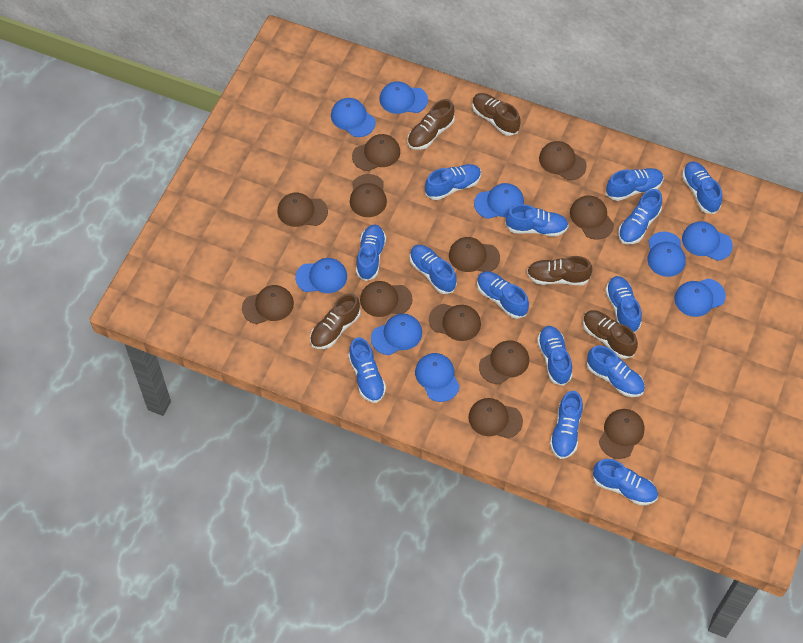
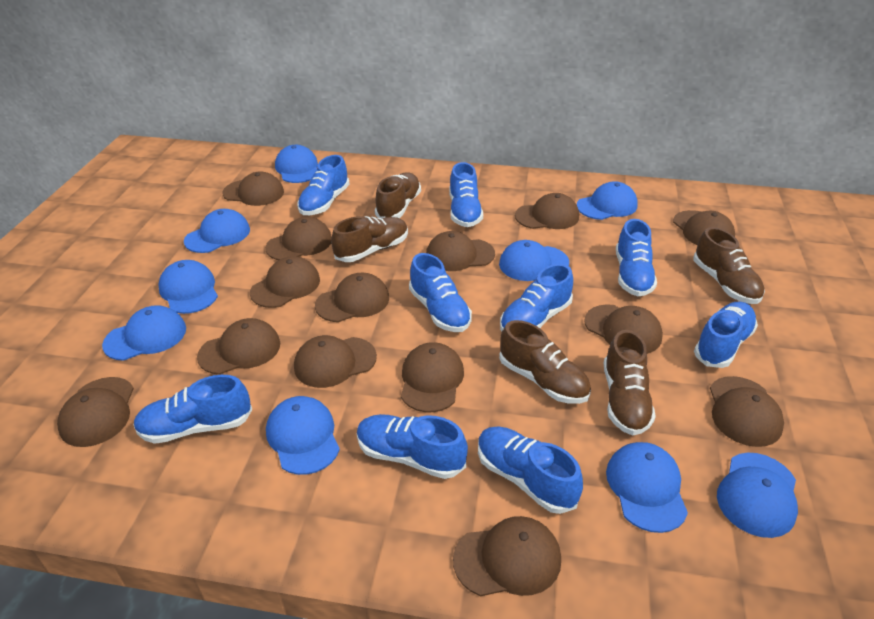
blue shoe: [348,337,386,403] [356,224,386,281] [410,245,457,294] [425,164,481,200] [477,271,529,319] [505,204,569,237] [537,326,573,386] [550,391,583,459] [587,346,645,397] [593,459,658,505] [605,276,642,333] [606,168,664,201] [618,189,662,244] [682,161,722,214] = 14 -> [133,375,252,444] [297,155,349,215] [357,414,468,479] [409,253,472,332] [449,162,483,227] [478,427,583,514] [500,264,573,331] [616,219,657,296] [694,302,758,368] = 9
brown cap: [242,285,294,324] [278,193,328,227] [350,174,387,217] [352,134,400,171] [360,281,413,317] [429,304,481,341] [449,237,500,272] [468,398,523,438] [479,340,529,384] [539,141,587,180] [570,195,614,240] [599,409,644,459] = 12 -> [57,377,134,447] [197,318,280,374] [223,171,284,206] [250,256,320,308] [265,217,332,260] [294,335,377,388] [315,273,389,322] [401,342,464,412] [426,231,495,271] [453,516,561,596] [515,193,579,229] [584,304,663,354] [673,210,735,245] [710,376,784,447] = 14

